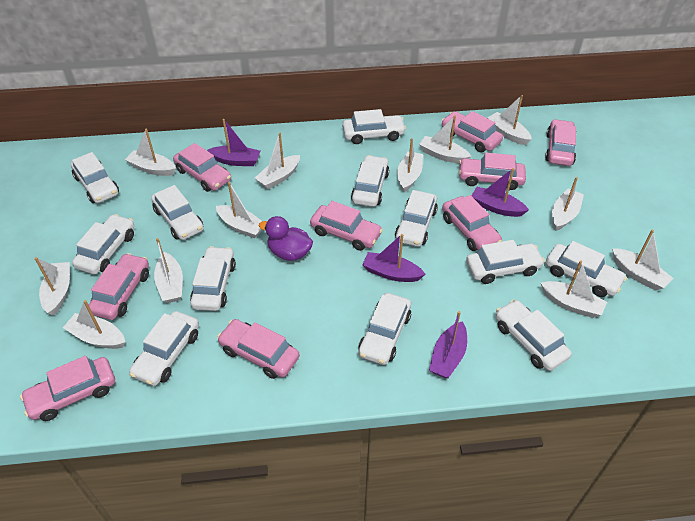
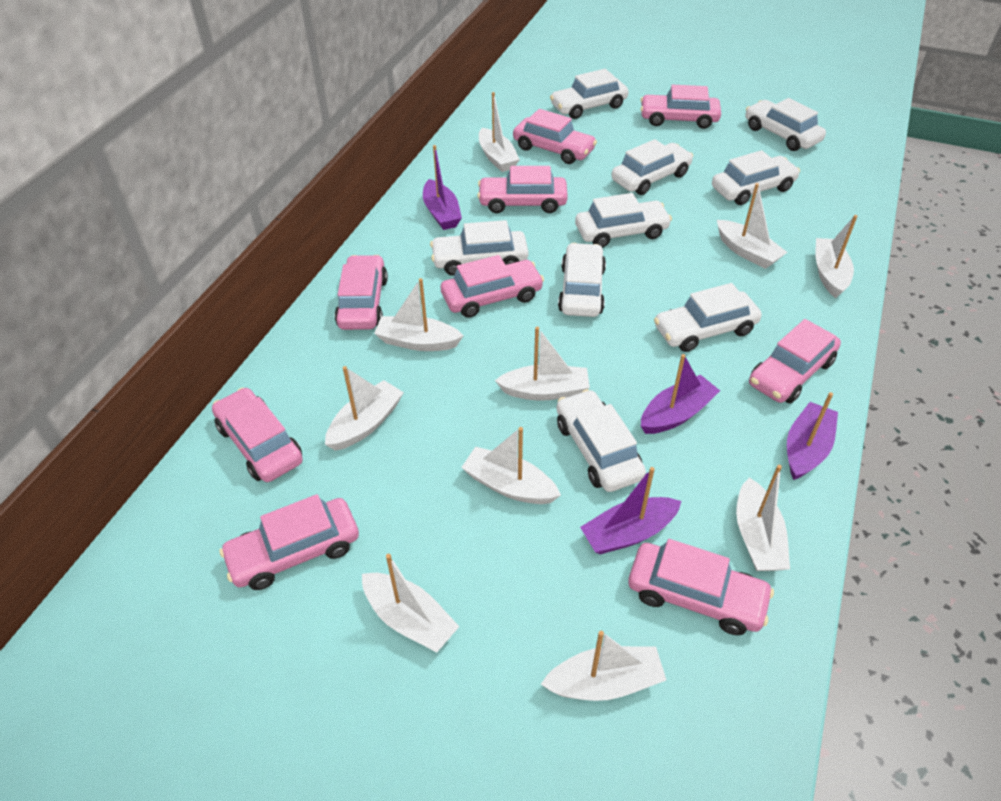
purple duck: [259,216,313,261] = 1 -> none = 0
white boat: [34,257,70,316] [63,300,125,349] [125,128,176,176] [154,238,183,303] [216,182,262,238] [255,133,300,189] [397,138,423,192] [419,116,472,163] [487,95,532,145] [541,261,607,318] [552,177,584,231] [612,229,673,290] = 12 -> [325,366,404,451] [362,554,460,652] [374,278,463,351] [461,427,561,504] [479,92,520,172] [495,326,590,401] [541,631,666,701] [717,183,787,269] [736,465,790,571] [816,215,857,298] = 10
white car: [71,152,119,203] [72,214,134,274] [129,311,199,386] [151,185,204,240] [190,246,236,311] [342,109,406,144] [351,155,389,207] [358,293,411,365] [395,190,438,247] [466,240,545,284] [496,299,572,371] [546,241,627,297] = 12 -> [430,220,528,276] [550,69,629,119] [557,389,646,492] [558,243,606,317] [575,193,672,248] [611,139,693,195] [654,283,762,352] [712,150,800,205] [745,98,826,151] = 9

